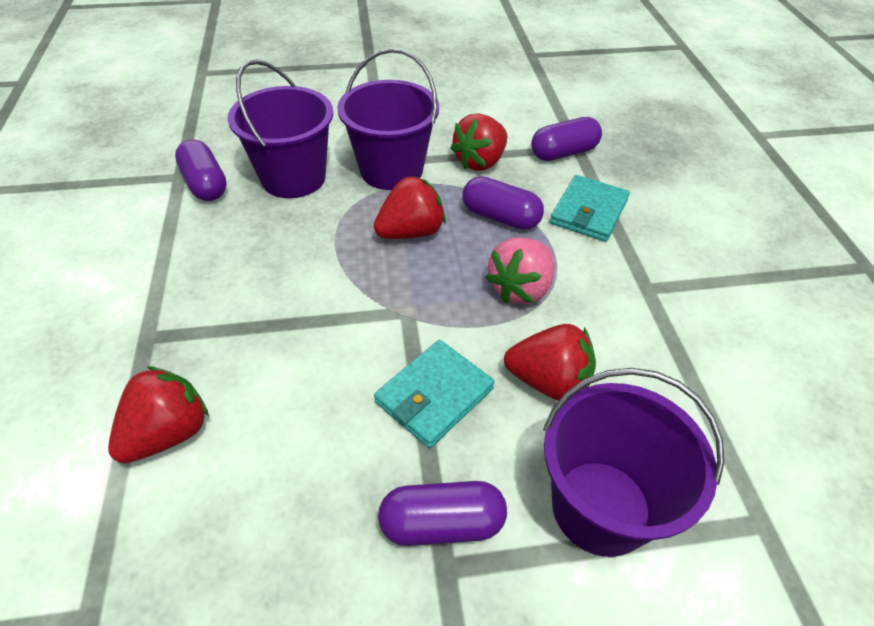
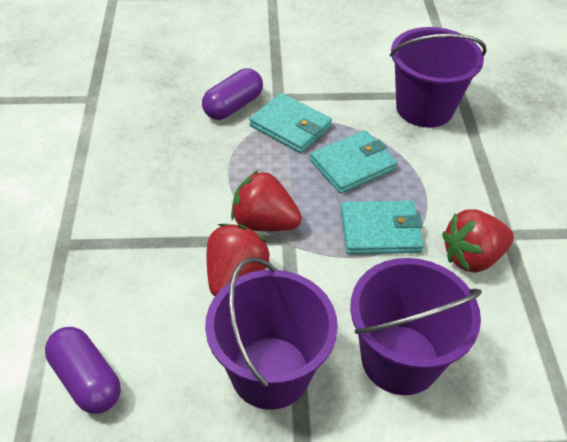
pink strawberry: [485,238,554,304] = 1 -> none = 0
purple capsule: [175,140,227,201] [378,481,507,546] [463,176,544,230] [531,117,602,161] = 4 -> [45,327,121,414] [202,69,263,120] = 2
red strawberry: [108,366,209,463] [374,176,446,239] [450,113,507,171] [504,324,596,401] = 4 -> [207,224,270,296] [231,171,302,231] [442,209,514,273] = 3
turquoise wallet: [374,340,494,448] [550,175,630,242] = 2 -> [249,93,332,153] [310,130,397,194] [341,201,424,255] = 3

